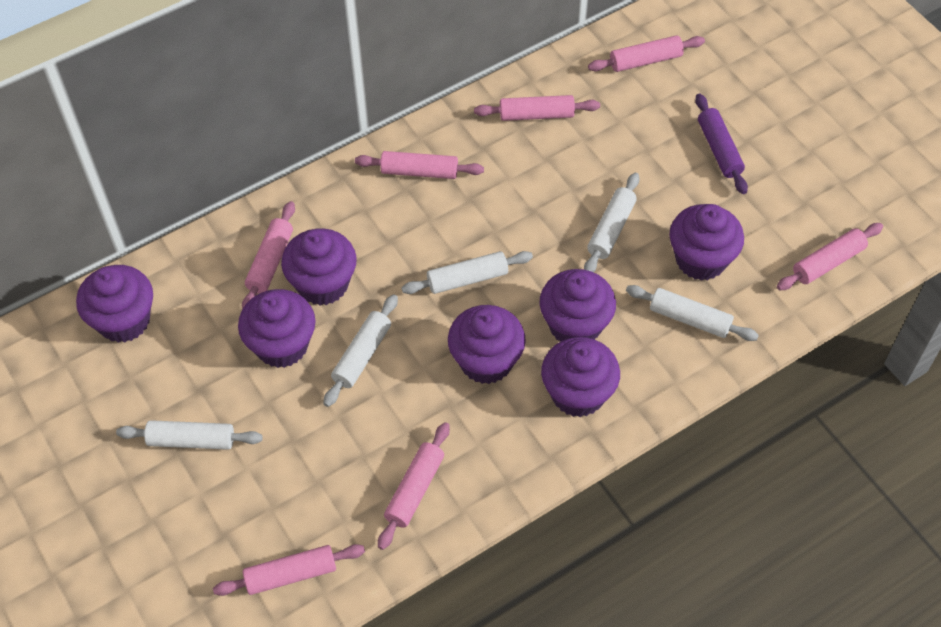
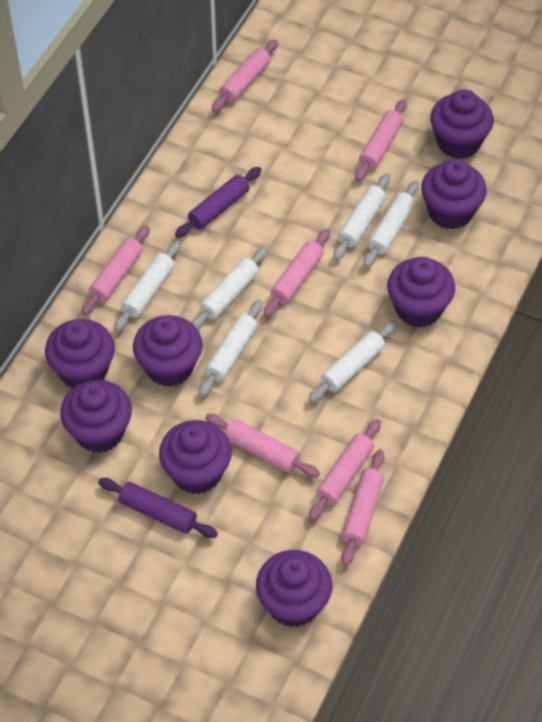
purple cupcake: [76,265,153,343] [238,289,316,368] [281,229,357,305] [448,305,526,384] [540,269,616,341] [541,337,620,417] [669,204,744,281] = 7 -> [45,319,115,389] [60,380,132,453] [133,315,203,387] [159,420,232,494] [256,550,332,627] [387,257,455,328] [421,159,487,229] [430,89,494,159] = 8
purple rolling pin: [695,93,748,194] = 1 -> [98,478,218,538] [175,167,262,238] = 2
white rolling pin: [116,420,263,450] [323,294,398,407] [401,251,533,294] [584,173,640,272] [626,285,759,341] = 5 -> [114,240,181,332] [191,247,268,330] [199,300,263,397] [308,321,397,402] [333,174,390,260] [364,180,419,268] = 6

